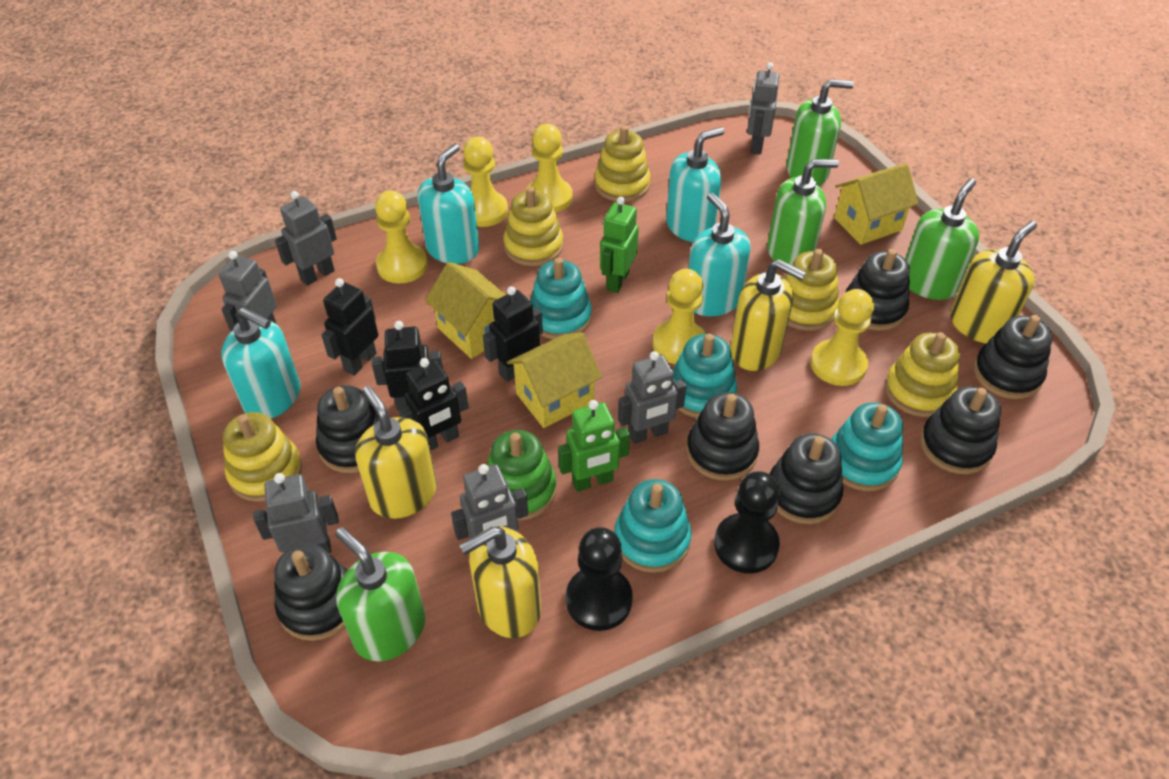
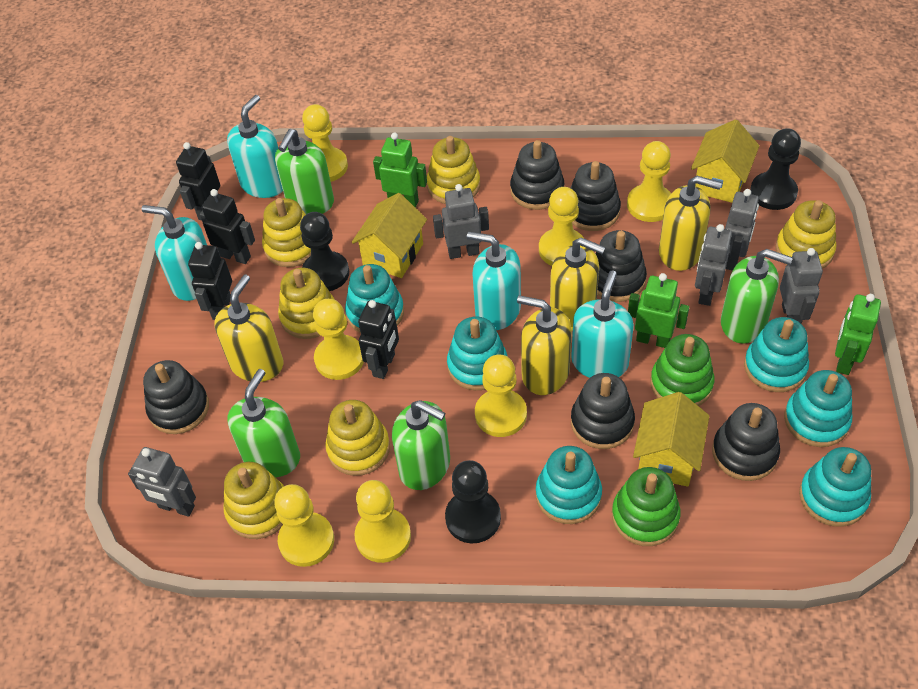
black pawn: [566,527,633,631] [714,471,780,574] = 2 -> [300,212,349,291] [445,460,501,543] [750,128,801,210] = 3
black stacking toy: [274,543,348,641] [316,385,379,473] [686,392,759,481] [770,433,843,524] [845,249,910,331] [920,386,1001,474] [974,315,1053,399] = 7 -> [143,360,209,434] [510,140,564,210] [571,161,621,231] [571,373,635,449] [595,230,647,302] [712,403,780,481] = 6
green robot: [558,400,630,492] [600,197,639,293] = 2 -> [373,133,427,208] [628,273,689,348] [835,294,881,375] = 3
green stacking toy: [487,430,557,520] = 1 -> [612,467,681,546] [651,334,714,406] = 2
grey robot: [219,251,277,331] [253,473,339,553] [275,191,337,286] [451,464,528,540] [618,351,686,444] [747,62,780,155] = 6 -> [128,447,196,517] [433,184,489,259] [695,224,732,306] [725,189,759,271] [780,248,823,324] = 5
turquoise stacking toy: [530,258,592,339] [614,479,692,573] [673,334,737,418] [831,402,903,491] = 4 -> [345,264,404,333] [447,317,508,390] [536,446,602,524] [744,317,809,392] [784,370,852,447] [799,447,871,527] = 6
yellow pawn: [375,191,428,284] [463,137,508,227] [526,124,573,213] [652,269,706,364] [811,289,874,386] = 5 -> [274,484,334,567] [302,104,348,182] [313,299,364,380] [354,480,411,563] [475,355,527,437] [539,187,583,266] [627,141,671,222] = 7
yellow stacking toy: [223,412,302,502] [503,187,563,266] [594,125,651,202] [784,249,839,331] [885,332,960,417] = 5 -> [224,462,284,539] [262,198,311,267] [278,267,335,339] [325,400,390,476] [427,136,480,204] [775,200,836,269] = 6

